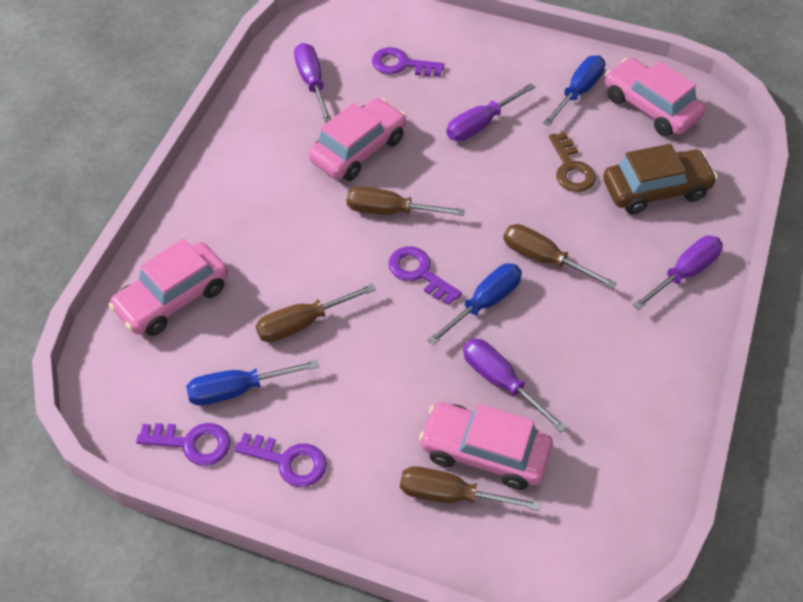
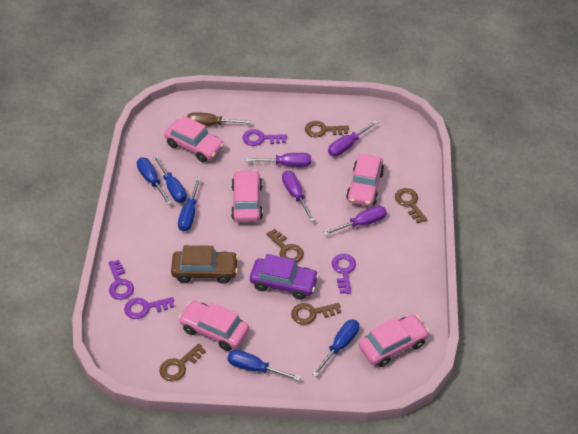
blue screwdriver: [186,360,319,406] [427,263,522,345] [543,56,605,126] = 3 -> [137,158,171,205] [153,155,187,203] [178,177,201,232] [227,350,301,381] [312,319,359,376] = 5
brown key: [549,132,596,192] = 1 -> [159,343,206,382] [266,229,304,263] [291,303,341,325] [305,121,349,137] [395,188,427,223] = 5
brown screwdriver: [256,284,376,342] [347,186,465,216] [400,466,541,511] [503,224,617,289] = 4 -> [187,112,251,126] = 1
pink car: [109,239,228,336] [308,98,406,181] [419,402,553,490] [605,58,705,136] = 4 -> [164,116,224,162] [179,300,249,351] [231,170,263,222] [346,154,384,206] [359,315,429,367] = 5
purple car: none = 0 -> [250,254,319,300] = 1

